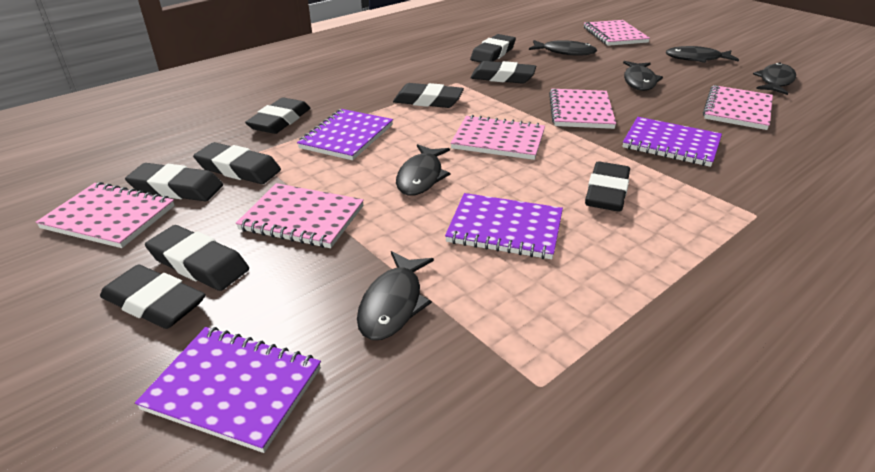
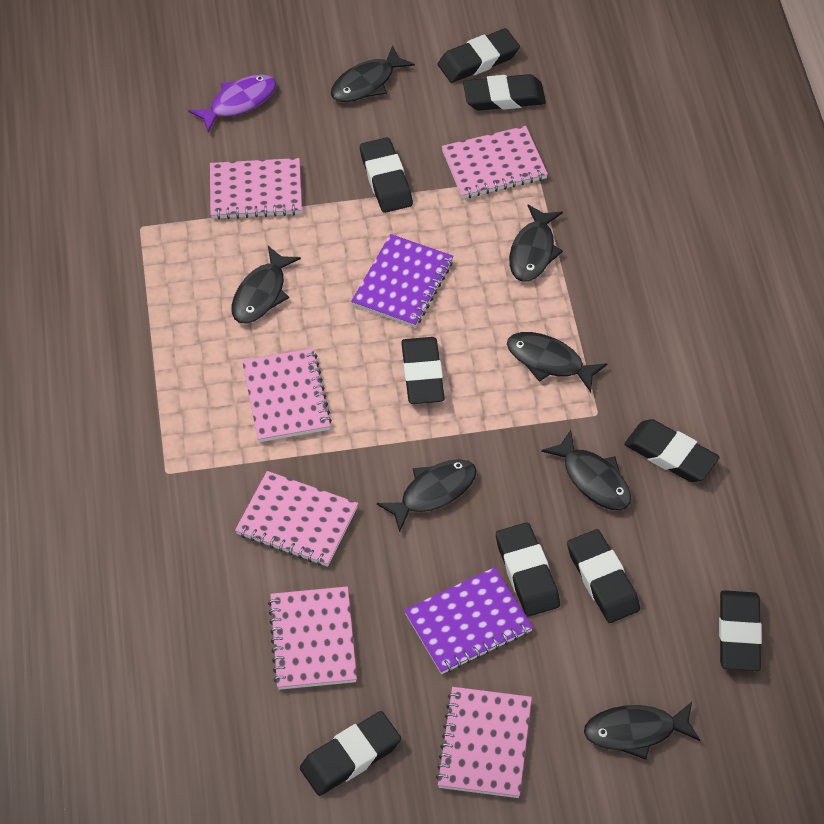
black fish: [357,251,434,340] [396,144,451,196] [529,40,597,55] [623,61,663,91] [666,46,739,63] [753,62,796,95] = 6 -> [232,246,301,324] [331,45,415,102] [377,459,477,532] [507,332,607,392] [509,205,563,282] [541,430,631,510] [584,702,700,760] = 7
purple fish: none = 0 -> [188,74,276,132] = 1
purple notebook: [135,327,321,453] [297,109,393,160] [445,193,563,259] [622,117,722,167] = 4 -> [351,234,453,327] [404,567,533,674] = 2

